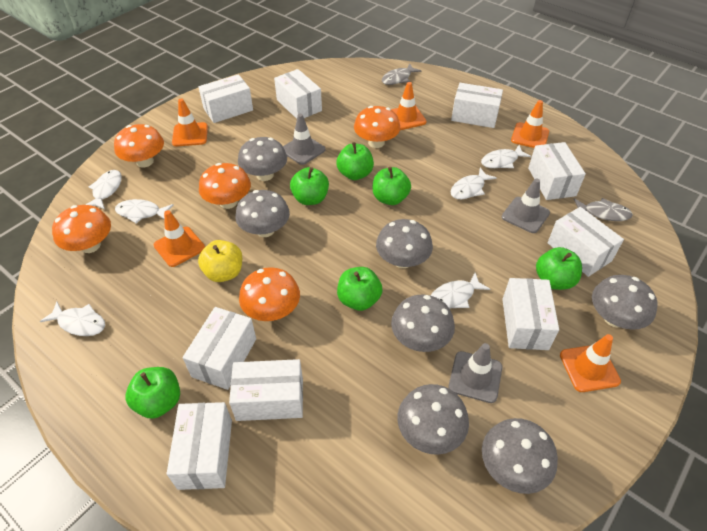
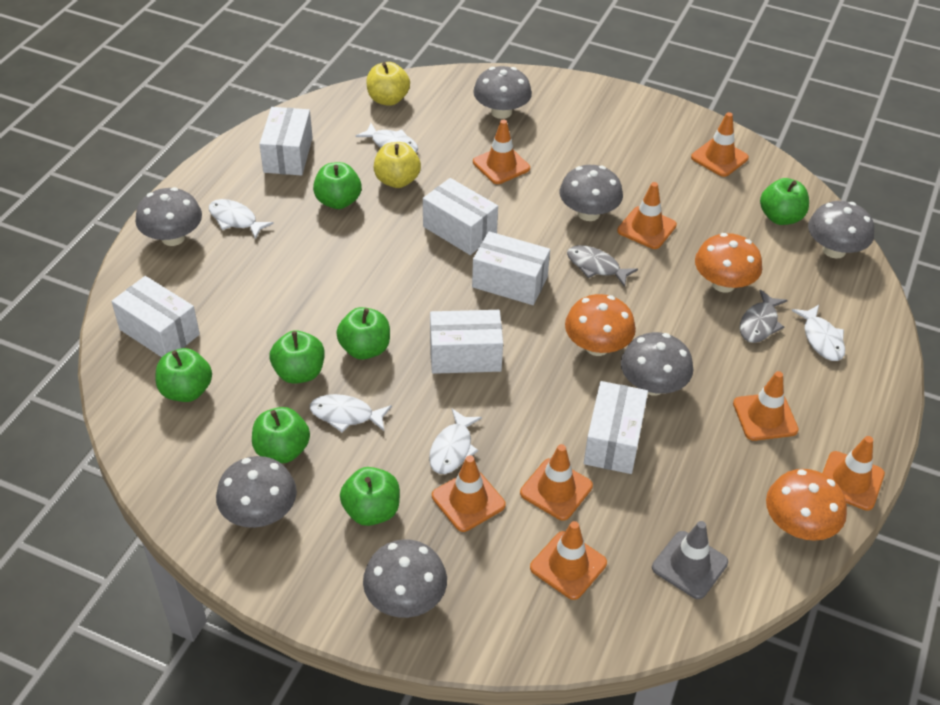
green apple: [126,367,180,419] [290,167,329,205] [336,142,374,180] [337,267,383,311] [373,167,411,205] [536,247,582,290] = 6 -> [156,348,212,402] [252,407,310,463] [270,330,325,384] [313,162,361,209] [336,307,390,359] [340,467,400,526] [760,178,809,225] = 7
grey traffic cone: [283,114,325,165] [449,343,502,403] [502,178,550,233] = 3 -> [652,521,728,599] = 1
orange mushroom: [52,205,111,253] [114,124,164,167] [199,163,251,209] [239,267,300,321] [354,106,400,148] = 5 -> [565,294,636,356] [695,233,762,293] [766,469,847,541] = 3
orange traffic cone: [154,210,205,267] [172,99,208,146] [391,82,427,130] [511,100,549,148] [560,334,621,392] = 5 -> [432,455,506,532] [473,119,530,184] [520,444,593,521] [530,521,607,600] [617,182,677,249] [691,112,749,177] [733,371,799,441] [823,436,885,511] = 8
white box: [167,402,232,490] [183,307,256,390] [198,74,253,123] [229,359,303,421] [274,69,322,119] [451,83,503,128] [502,278,559,350] [528,142,586,200] [548,207,624,277] = 9 -> [111,276,200,357] [259,107,313,176] [423,178,498,255] [430,310,503,374] [472,231,550,305] [584,381,648,474] = 6
white fish: [40,302,105,336] [85,170,122,209] [115,199,174,224] [431,273,490,309] [450,168,497,199] [481,145,531,168] = 6 -> [209,199,274,239] [310,394,392,432] [356,123,418,153] [429,409,482,474] [792,305,845,361] = 5
yellow apple: [198,240,242,282] = 1 -> [366,62,410,106] [374,142,421,188] = 2

